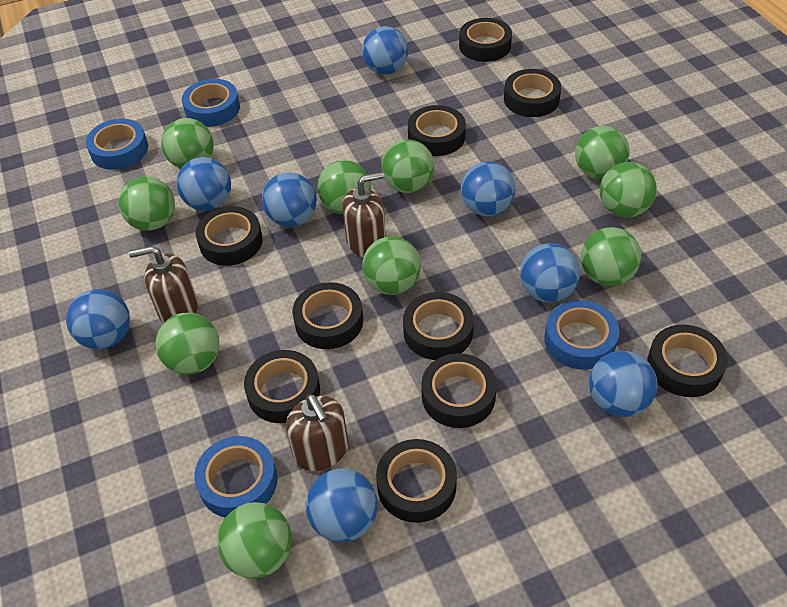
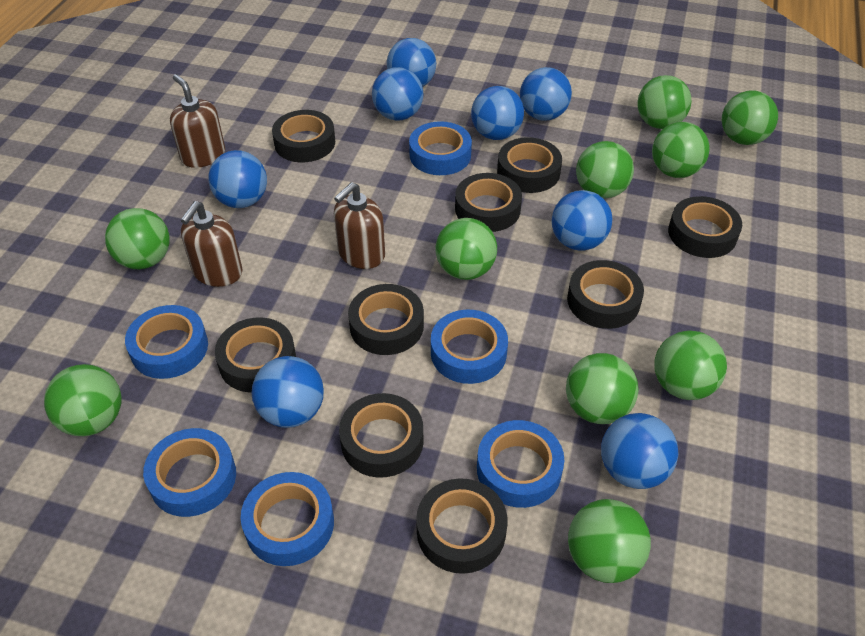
black tape: [196,206,263,266] [244,350,320,423] [293,282,363,349] [376,439,457,523] [403,292,474,360] [408,105,466,156] [421,353,497,428] [459,18,512,62] [504,69,561,117] [647,325,728,397] = 10 -> [215,317,296,393] [272,110,335,162] [339,393,424,478] [348,284,424,355] [416,478,508,574] [455,173,522,232] [497,137,562,193] [567,260,644,329] [668,196,742,258] = 9
blue tape: [86,119,148,170] [182,79,240,127] [194,436,277,517] [544,300,619,370] = 4 -> [125,305,208,379] [143,428,236,517] [241,472,334,566] [409,121,472,175] [431,310,508,384] [477,420,564,508] = 6

